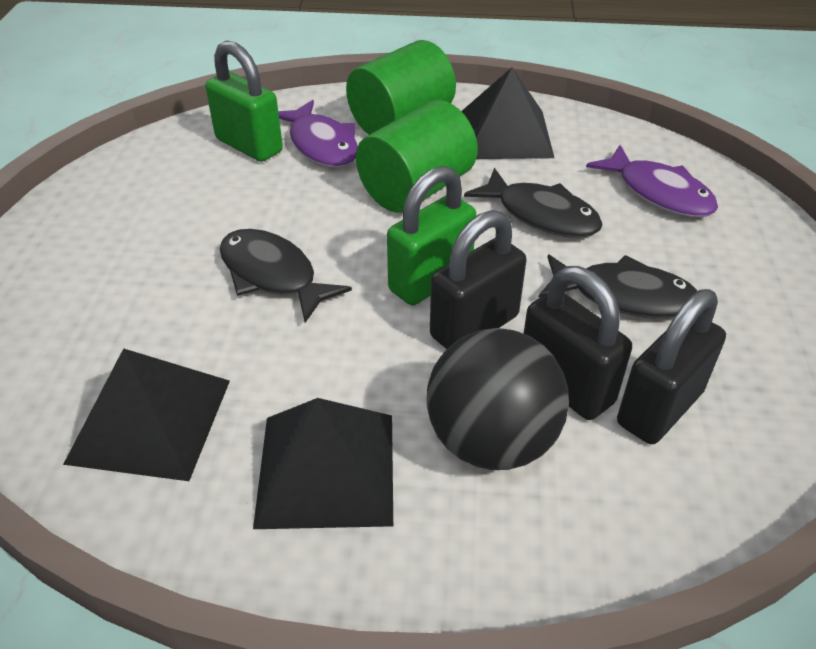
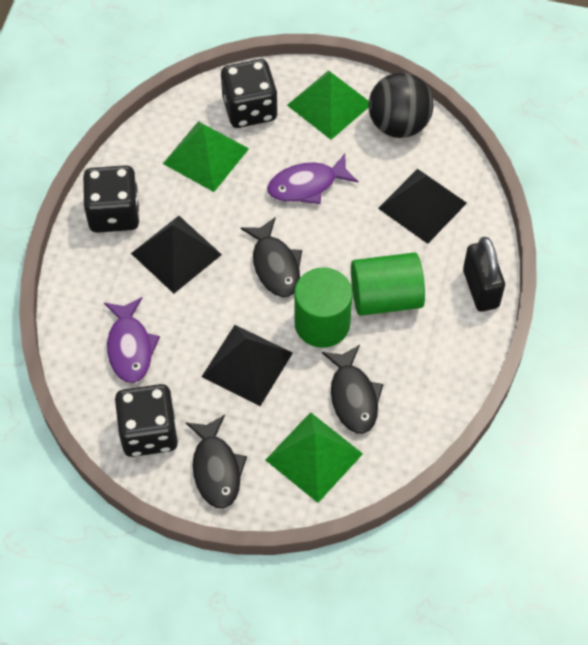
black dice: none = 0 -> [83,165,140,233] [115,384,178,457] [221,59,278,128] = 3
black padlock: [430,210,527,349] [523,266,632,420] [617,289,726,444] = 3 -> [463,237,505,312] = 1
green padlock: [205,41,283,162] [387,166,477,305] = 2 -> none = 0
green pyramid: none = 0 -> [163,121,249,192] [266,412,363,503] [287,70,369,140] = 3

